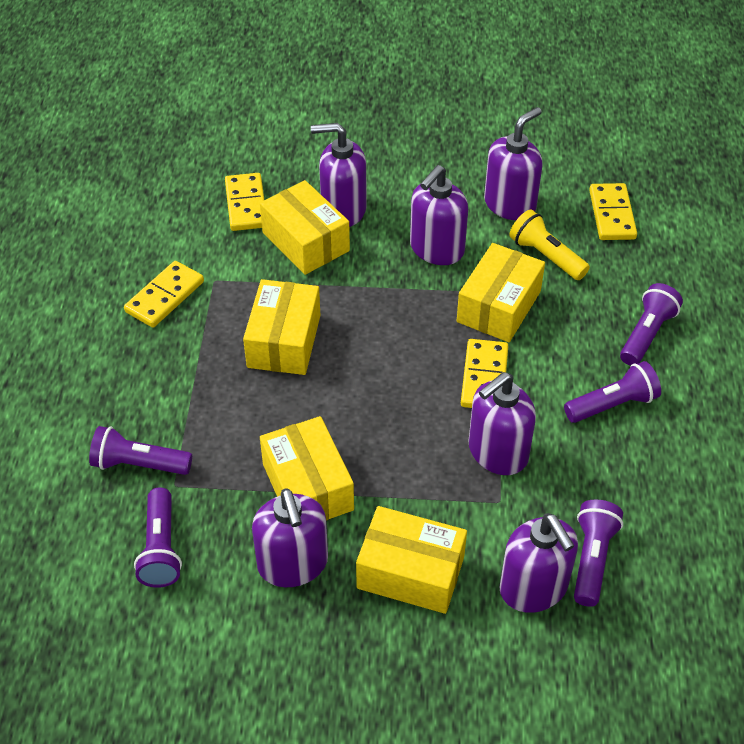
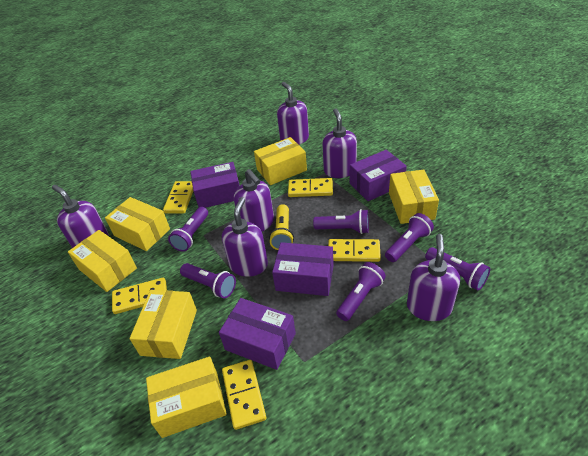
purple box: none = 0 -> [190,162,240,208] [219,298,296,370] [272,242,334,296] [350,150,407,201] = 4
purple flashlight: [89,426,192,475] [134,488,182,588] [564,361,661,423] [574,500,623,607] [620,283,683,366] = 5 -> [168,207,208,252] [180,263,236,298] [313,209,369,234] [336,262,386,321] [385,213,434,262] [425,247,490,290] = 6
yellow box: [243,279,321,375] [260,180,350,275] [260,416,354,521] [356,506,467,614] [457,243,545,342] = 5 -> [68,230,137,292] [105,197,170,251] [130,290,197,359] [146,357,227,438] [254,137,307,185] [389,170,439,224] = 6
yellow domino: [124,261,204,328] [225,173,264,231] [461,339,508,408] [589,183,637,240] = 4 -> [112,277,167,314] [163,181,193,214] [222,360,266,430] [288,178,333,197] [328,239,381,262] = 5

